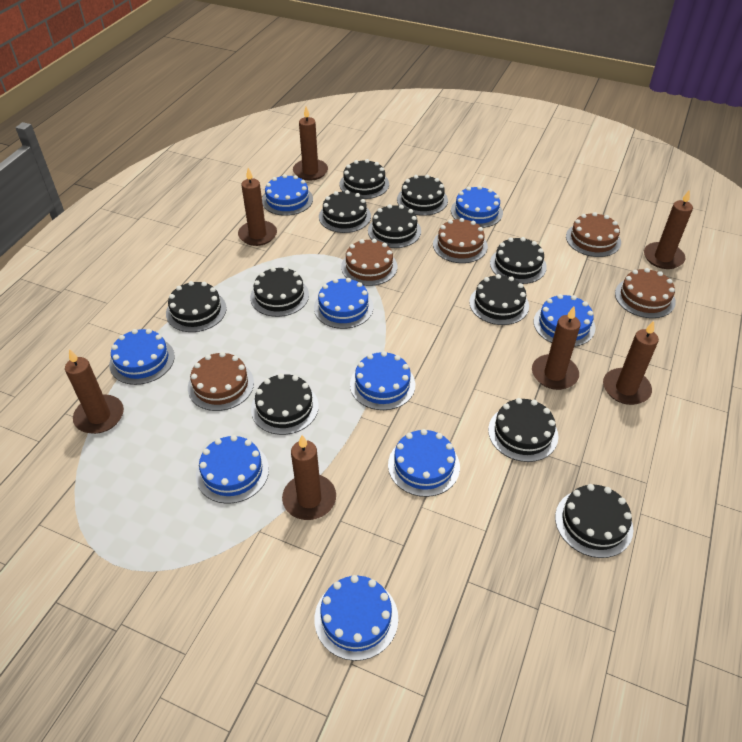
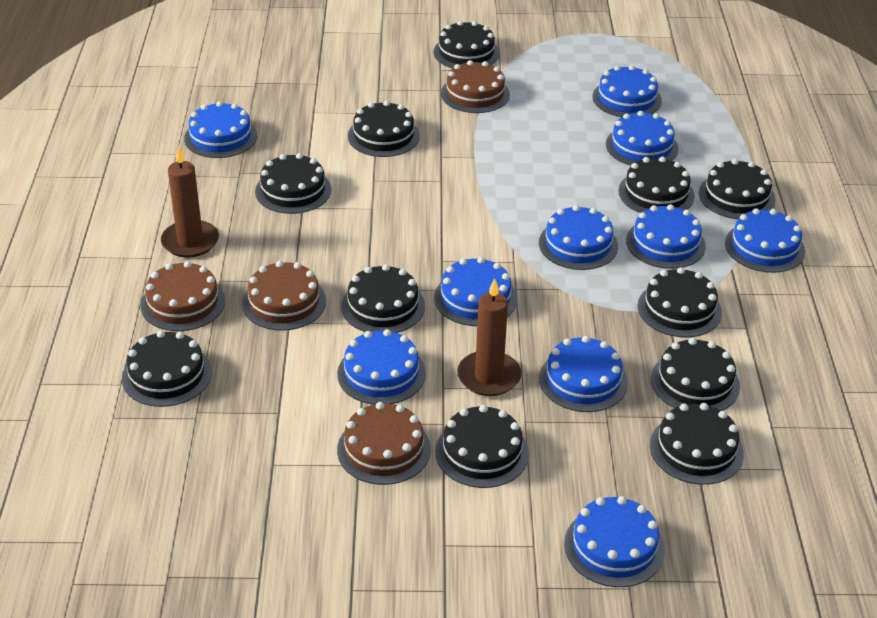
blue cake: [109,329,175,385] [196,435,269,504] [262,174,313,216] [314,278,373,329] [315,575,398,661] [350,351,415,410] [388,429,460,497] [451,186,503,228] [534,294,595,347] = 9 -> [184,101,257,158] [337,329,426,405] [434,257,517,326] [539,205,618,270] [539,336,628,412] [564,496,665,587] [592,65,662,117] [606,111,679,166] [626,204,706,269] [725,208,805,273] = 10
brown cake: [188,352,254,411] [341,239,397,286] [433,218,488,263] [566,212,621,257] [615,268,676,318] = 5 -> [140,261,226,331] [242,261,326,331] [337,402,431,485] [441,60,510,113] = 4
brown candle: [65,349,124,434] [238,168,277,246] [282,435,336,520] [293,107,328,181] [532,306,581,390] [603,321,659,405] [644,189,693,269] = 7 -> [161,146,219,258] [457,278,521,396] = 2

